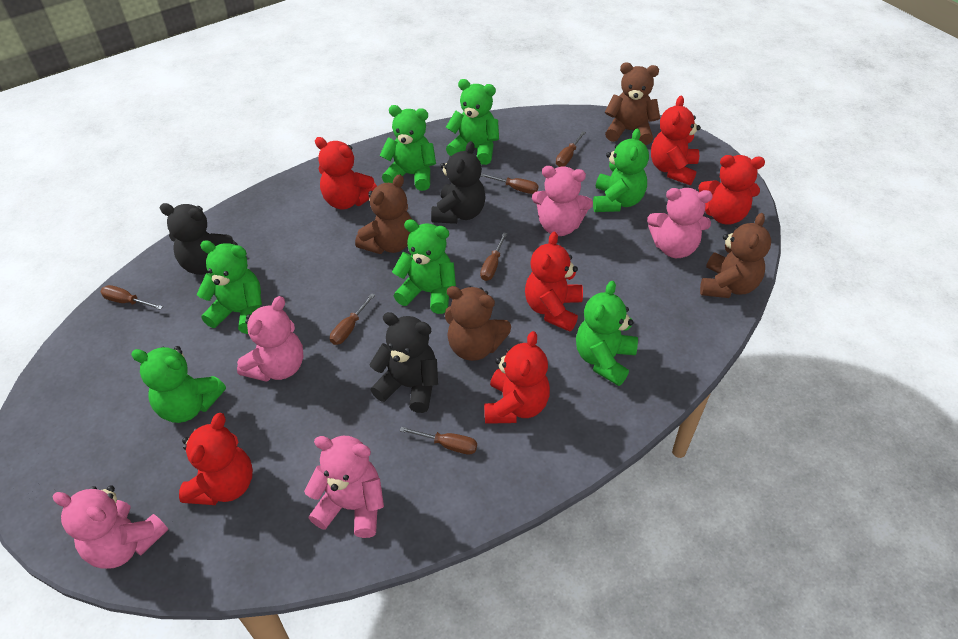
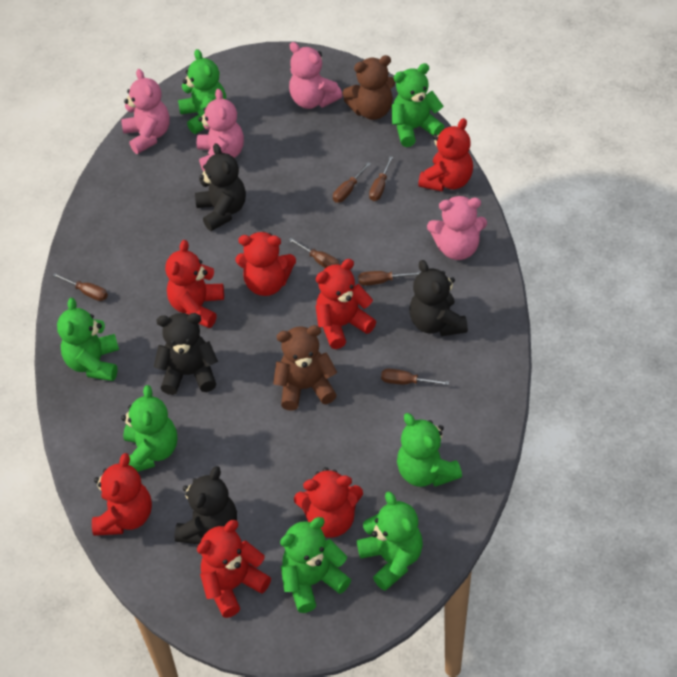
black teddy bear: [160,203,238,275] [369,312,438,413] [431,141,486,224] = 3 -> [154,313,218,395] [174,466,237,544] [195,143,246,231] [410,260,468,336] = 4
brown teddy bear: [355,174,412,254] [445,286,511,361] [605,63,660,145] [700,213,771,298] = 4 -> [273,325,337,411] [343,55,395,120] = 2
pink teddy bear: [53,485,168,569] [237,296,304,382] [304,436,384,538] [532,166,593,236] [647,188,713,258] = 5 -> [121,69,170,154] [197,89,244,172] [289,42,342,109] [427,196,487,260] = 4
red teddy bear: [179,413,253,505] [315,137,377,209] [484,331,550,424] [525,232,583,332] [651,96,701,185] [698,155,765,225] = 6 -> [92,453,152,536] [165,240,224,328] [197,520,271,618] [236,231,296,296] [294,467,363,538] [315,259,376,349] [418,118,473,191] = 7

